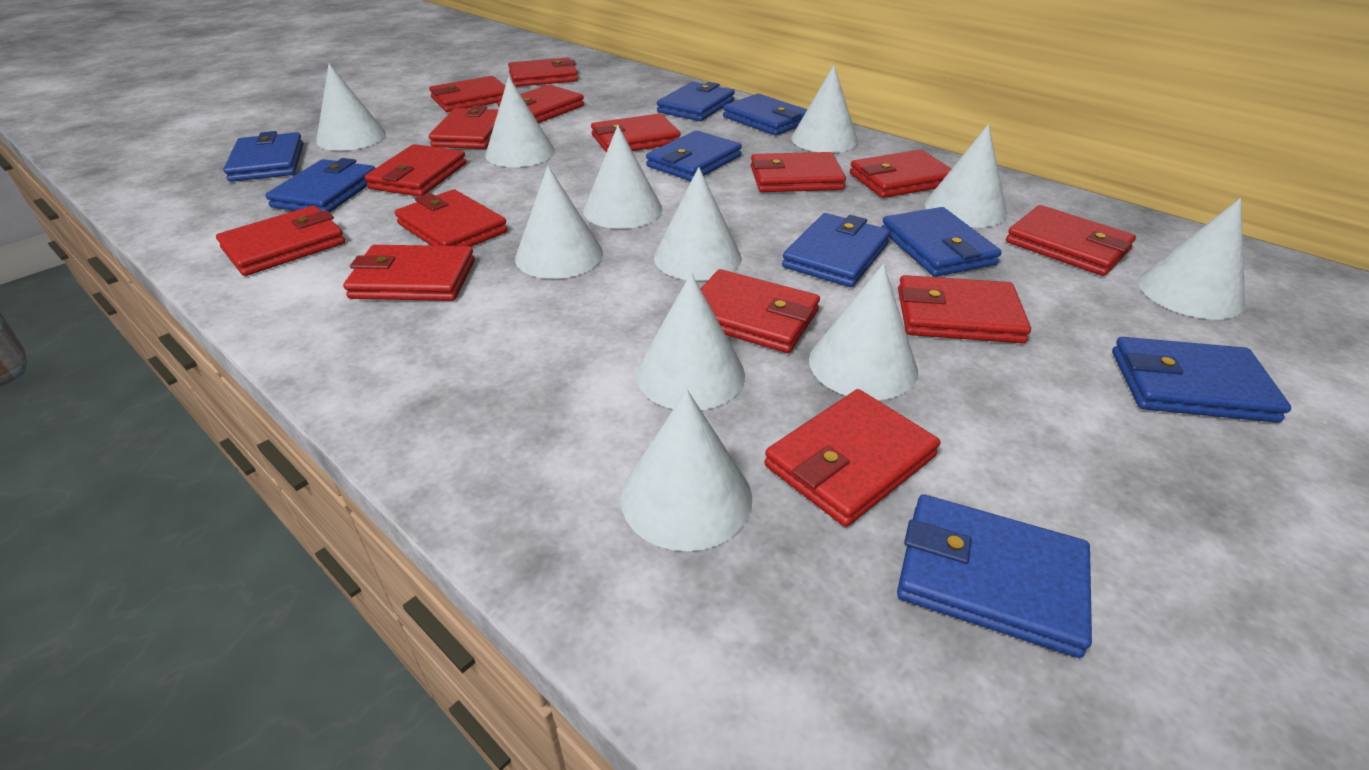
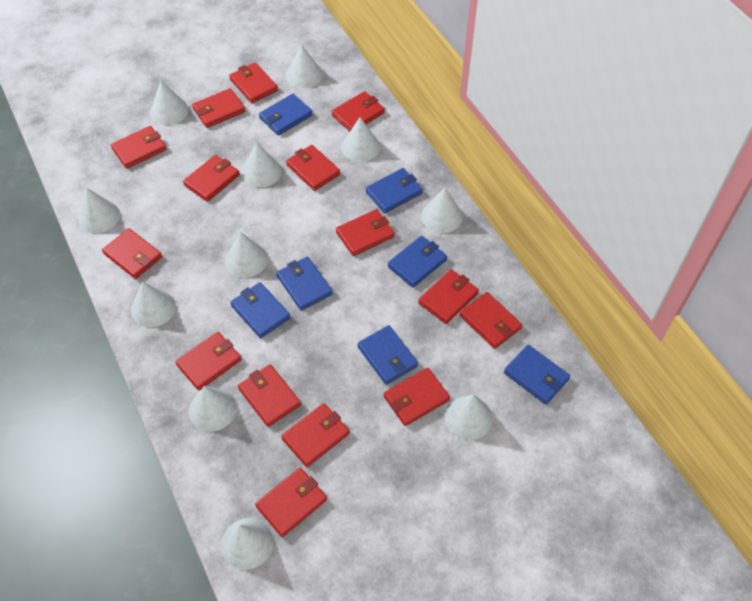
blue wallet: [223,131,303,182] [265,158,375,213] [646,130,742,181] [657,82,735,121] [723,94,807,136] [782,213,890,287] [882,207,1002,277] [897,494,1092,658] [1112,337,1291,423] = 9 -> [230,282,291,338] [259,94,313,135] [276,256,333,311] [357,325,418,385] [366,168,423,213] [388,236,447,288] [504,345,570,405] = 7

